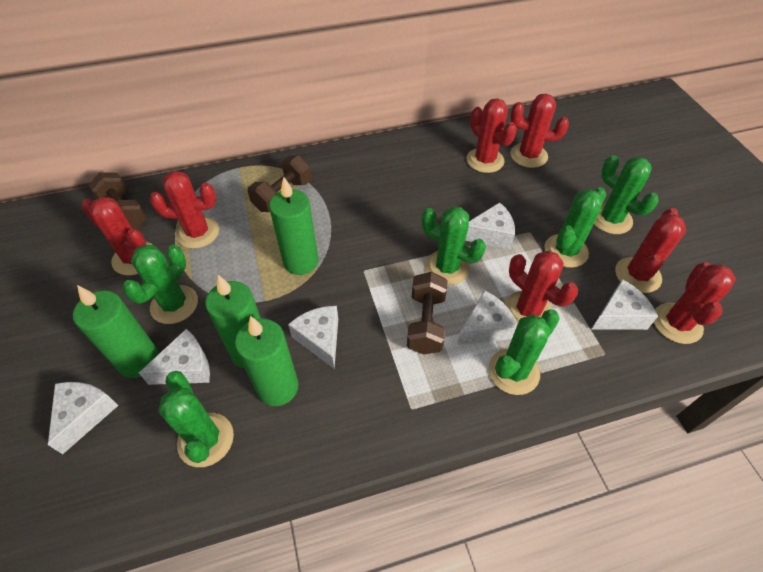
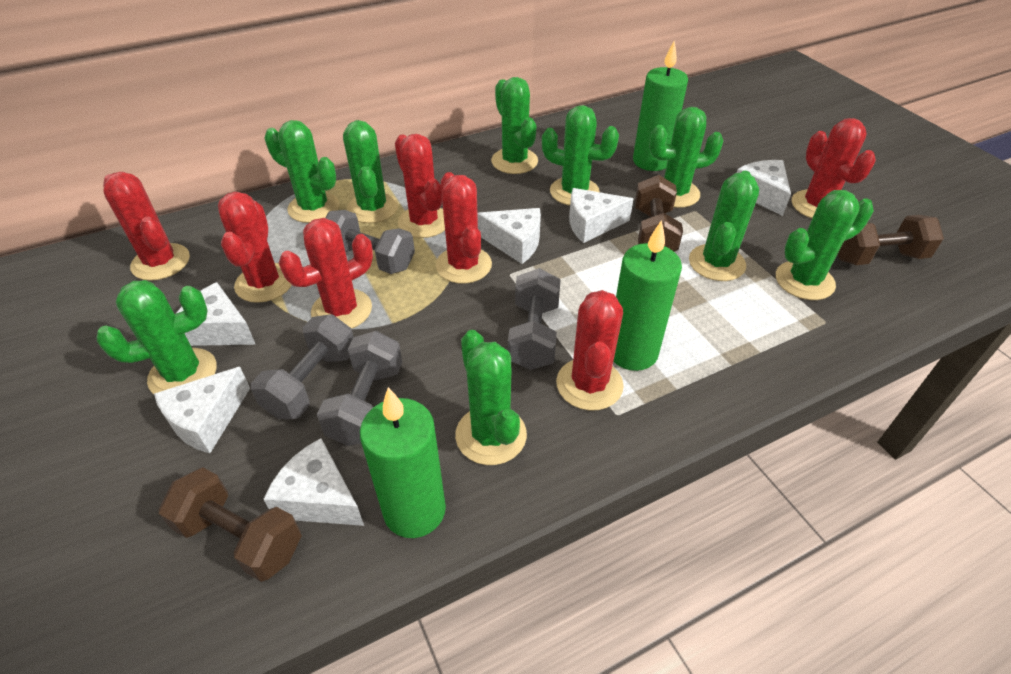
green cactus: [122,245,198,324] [158,371,234,467] [422,206,486,285] [488,309,560,395] [544,187,606,268] [594,155,659,234] = 6 -> [97,280,217,394] [264,120,339,223] [343,120,398,223] [455,330,527,465] [491,77,538,174] [542,105,619,205] [649,107,723,208] [689,171,759,281] [776,190,874,300] = 9
green candle: [73,285,159,378] [205,275,261,368] [235,316,299,406] [269,177,318,275] = 4 -> [360,387,446,538] [613,220,682,371] [633,40,688,171] = 3
grey dumbbell: none = 0 -> [251,314,354,419] [317,331,402,446] [325,210,415,274] [508,268,561,370] = 4

